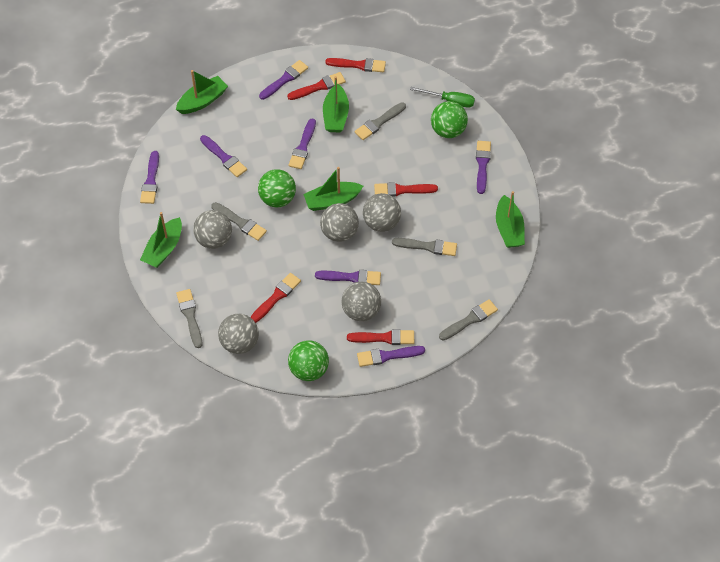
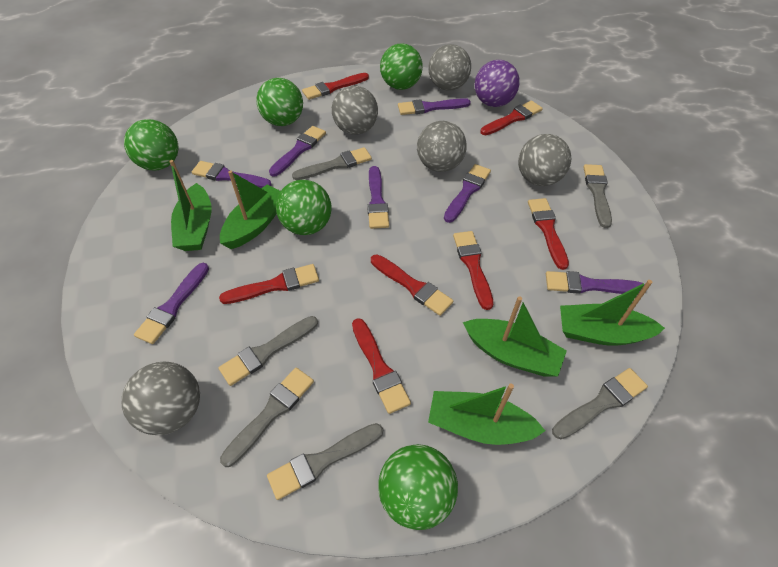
green ball: [258,169,296,208] [288,340,329,381] [431,101,468,138] = 3 -> [124,119,179,170] [257,78,303,126] [276,180,332,235] [379,444,458,530] [380,43,423,90] = 5
green screwdriver: [410,87,475,108] = 1 -> none = 0
grey brush: [176,289,202,348] [211,202,267,241] [354,102,406,140] [392,238,457,256] [439,299,498,341] = 5 -> [218,316,318,386] [220,368,314,467] [267,423,383,500] [292,147,372,180] [552,368,648,439] [583,164,612,228] = 6
purple ball: none = 0 -> [475,60,520,107] = 1
red brush: [250,273,301,323] [287,72,346,100] [325,58,386,72] [347,329,414,345] [374,182,438,197] = 5 -> [219,264,319,304] [302,73,369,100] [352,318,411,414] [371,254,453,316] [453,231,493,310] [480,101,543,135] [528,198,569,270] = 7

